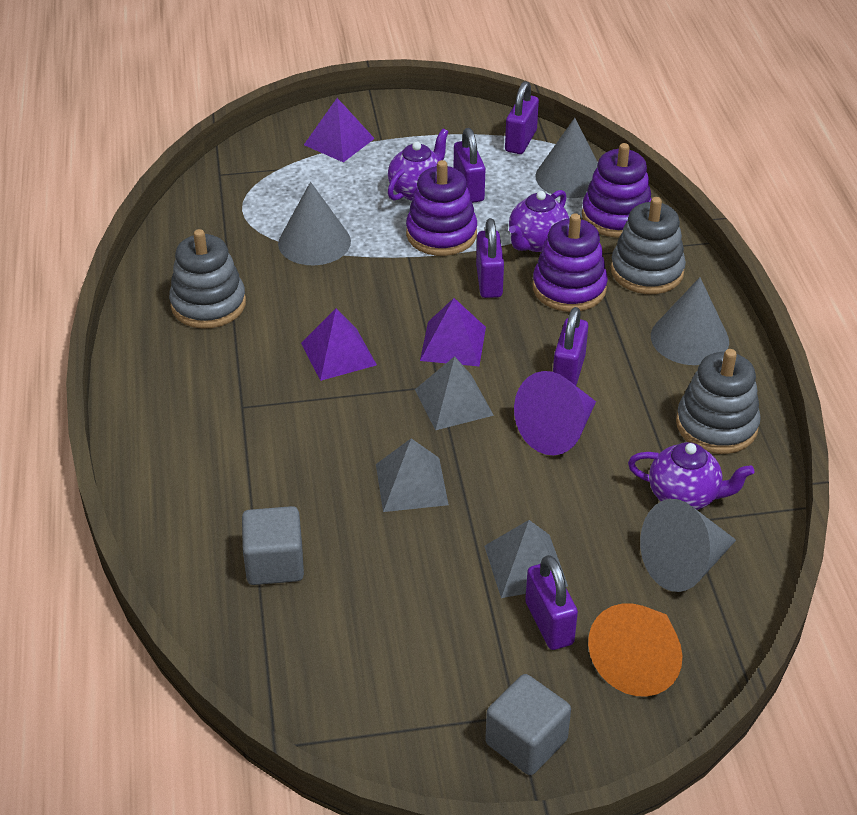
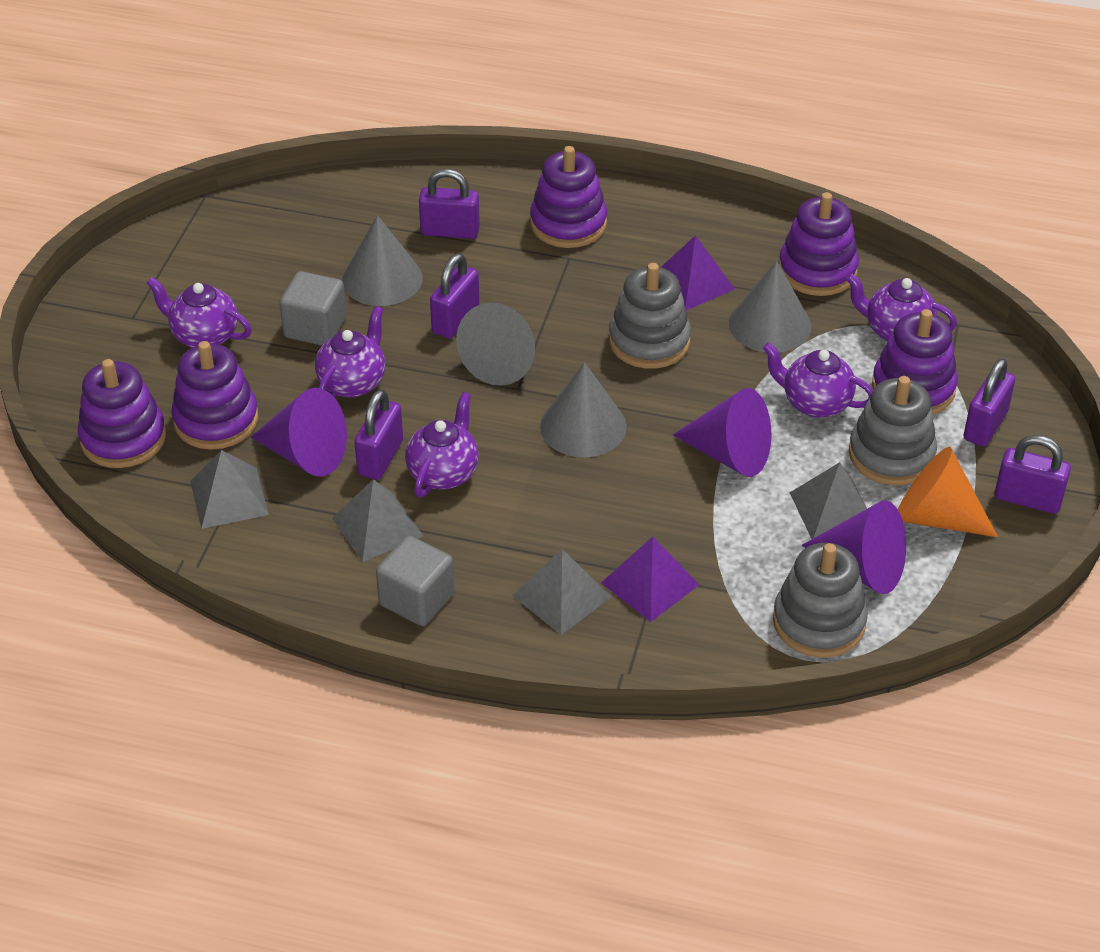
grey pyramid: [376,438,449,512] [415,356,494,430] [484,520,568,598] = 3 -> [190,450,269,529] [332,479,423,562] [512,549,611,635] [789,462,867,539] = 4
purple cone: [514,371,596,455] = 1 -> [251,388,347,477] [673,388,771,477] [801,501,906,594] = 3
purple pyramid: [301,308,377,381] [304,98,375,162] [420,298,486,366] = 3 -> [601,536,699,622] [661,235,734,311] = 2
purple stacking toy: [406,160,477,256] [533,213,608,312] [582,143,652,238] = 3 -> [78,359,166,468] [171,341,258,450] [530,146,607,248] [779,192,859,296] [872,309,958,414] = 5
purple teapot: [388,129,448,201] [509,190,569,252] [628,442,755,510] = 3 -> [146,277,252,348] [315,306,386,398] [405,392,479,498] [763,342,873,418] [846,273,957,341] = 5

